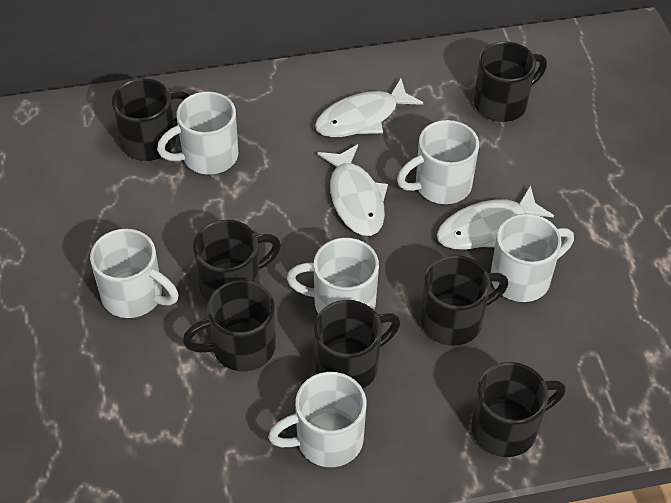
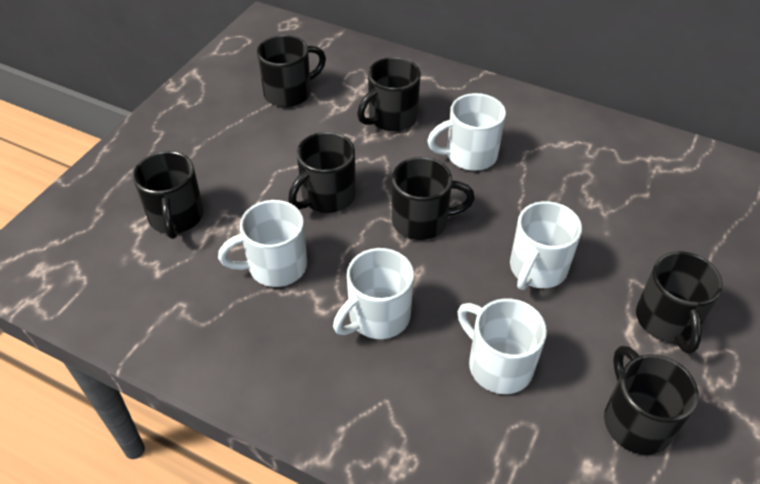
white fish: [315,79,423,137] [317,144,388,236] [437,185,554,249] = 3 -> none = 0
white mug: [90,229,179,318] [157,91,238,175] [268,372,366,467] [287,238,379,314] [397,120,479,204] [491,214,574,302] = 6 -> [218,200,307,287] [333,248,414,339] [427,93,506,171] [457,298,547,394] [510,201,582,290] = 5

